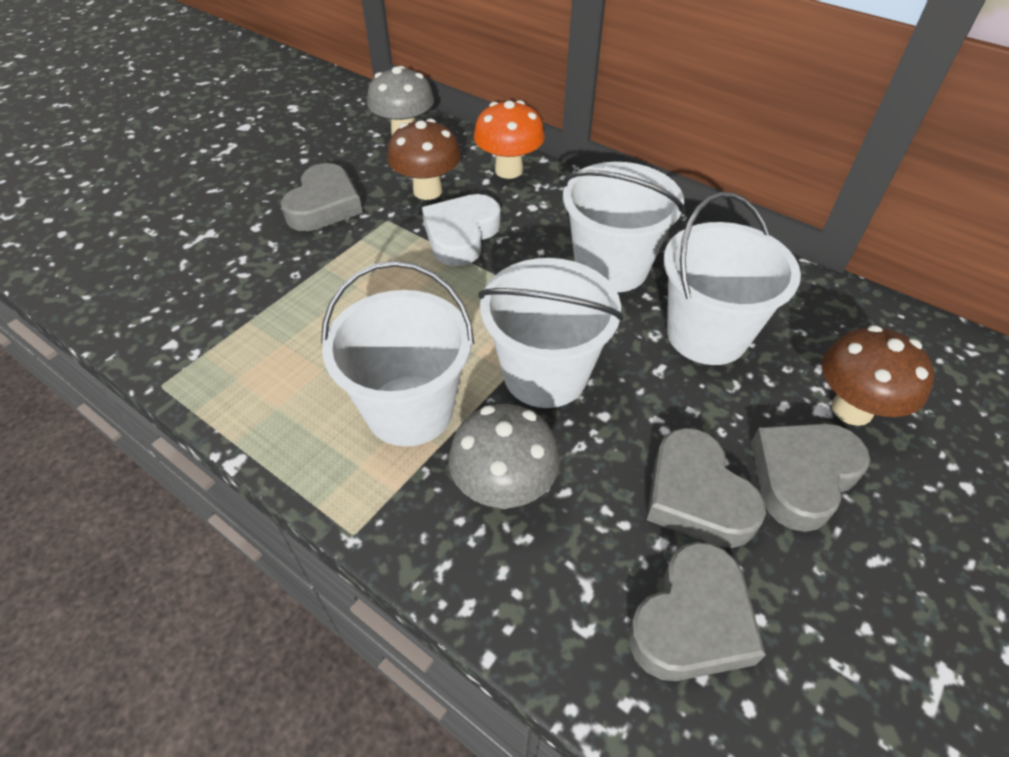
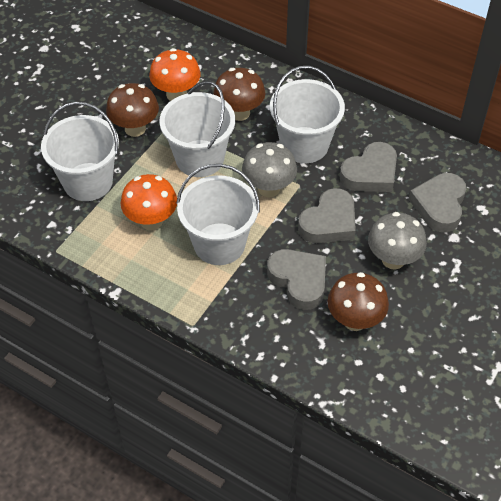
brown mushroom: [387,119,461,200] [822,325,934,426] = 2 -> [106,83,159,137] [213,68,266,121] [328,272,389,331] = 3
orange mushroom: [474,100,545,179] = 1 -> [121,174,177,230] [149,48,201,101] = 2
white heart: [422,194,501,266] = 1 -> none = 0

